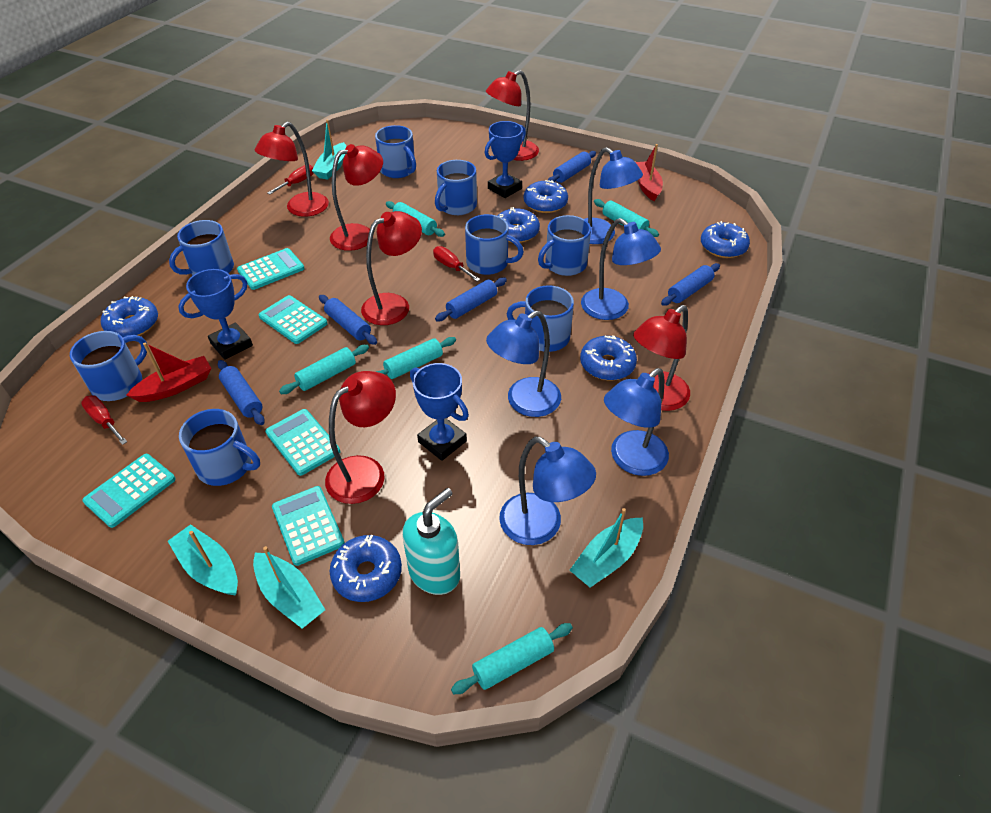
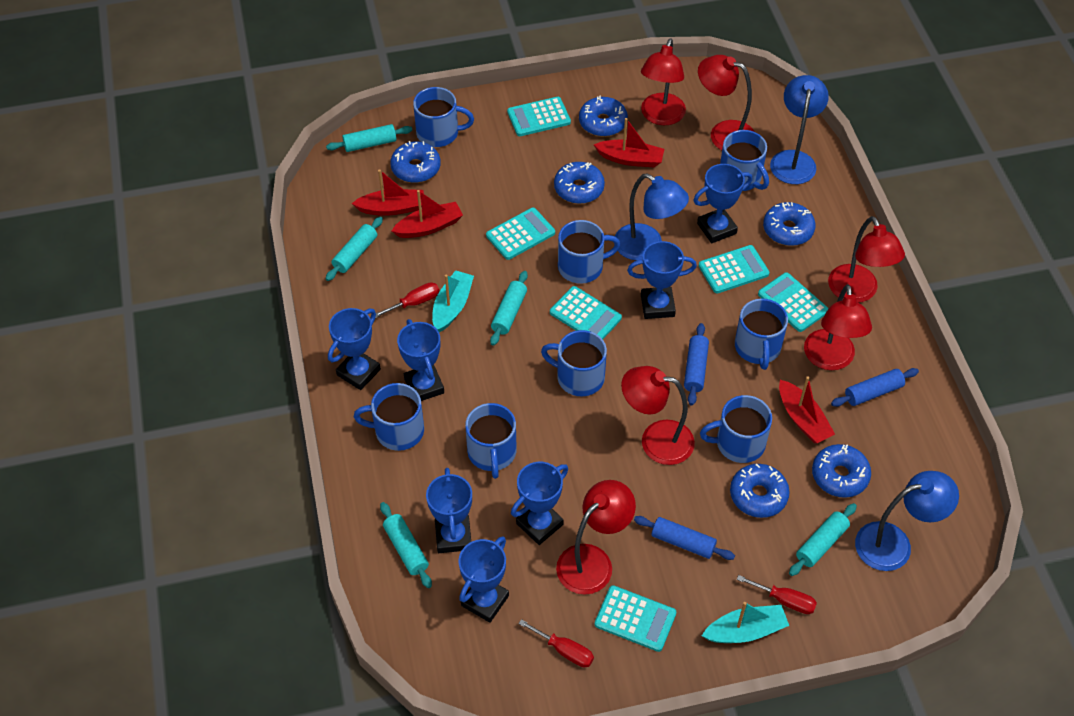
blue lamp: [486,311,561,417] [499,437,596,545] [581,218,661,320] [584,147,643,244] [604,368,669,476] = 5 -> [614,173,689,261] [770,75,829,184] [855,471,959,571] = 3
blue rolling pin: [218,360,265,425] [319,295,377,345] [435,277,507,321] [548,151,596,183] [661,263,720,306] = 5 -> [634,516,735,560] [684,323,709,406] [831,368,919,407] = 3
blue trophy: [178,269,253,360] [410,363,469,461] [485,121,526,198] = 3 -> [328,308,381,390] [397,319,444,401] [426,468,472,553] [459,537,509,623] [511,462,568,545] [627,241,697,319] [693,164,752,243] = 7
red boat: [126,342,211,402] [636,144,663,201] = 2 -> [352,169,424,216] [392,190,463,238] [594,118,664,167] [779,376,835,443] = 4
turquoise boat: [168,524,238,595] [253,546,325,629] [312,120,346,180] [569,508,643,588] = 4 -> [432,270,474,333] [702,602,789,643] = 2
turquoise calculator: [82,454,176,528] [237,248,305,290] [259,295,328,344] [265,409,340,476] [272,486,345,566] = 5 -> [486,208,555,260] [507,97,571,136] [550,286,622,339] [595,585,676,652] [699,245,769,294] [758,272,829,332] = 6
turquoise soap dispenser: [402,488,460,595] = 1 -> none = 0

